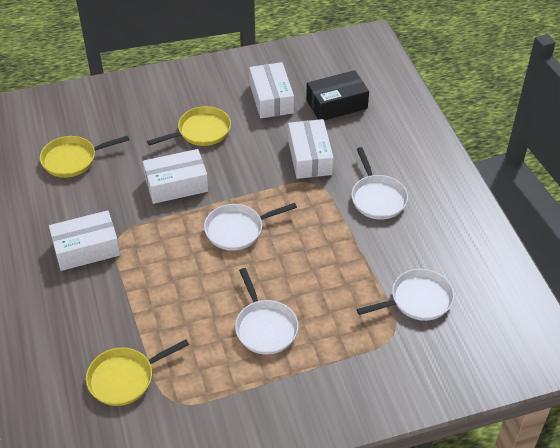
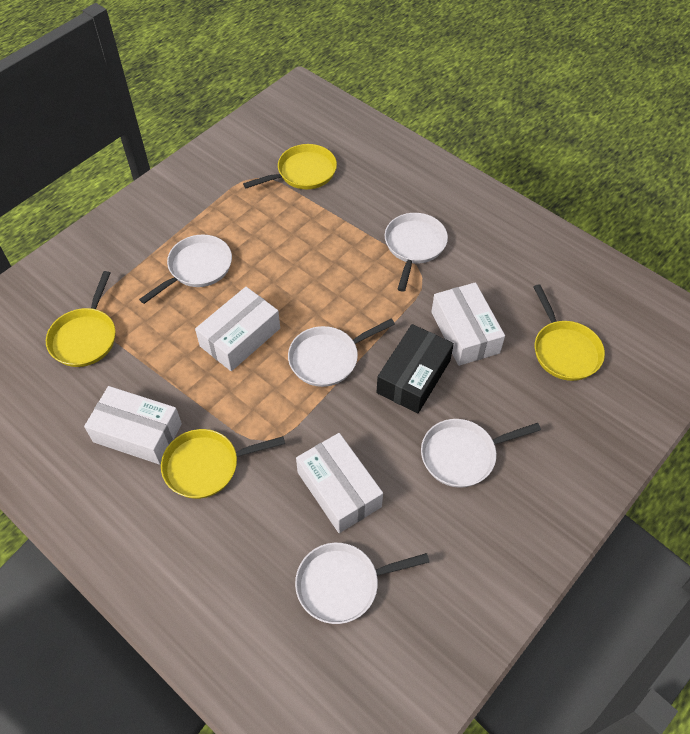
white pan: [204,203,297,251] [235,268,299,355] [351,147,408,220] [357,269,454,321] = 4 -> [139,235,232,304] [288,318,395,387] [295,543,430,624] [385,213,448,292] [421,419,541,488] = 5
yellow pan: [40,136,129,178] [86,339,189,406] [147,106,231,146] = 3 -> [46,271,116,367] [161,429,285,499] [243,144,337,189] [533,284,605,381] = 4

